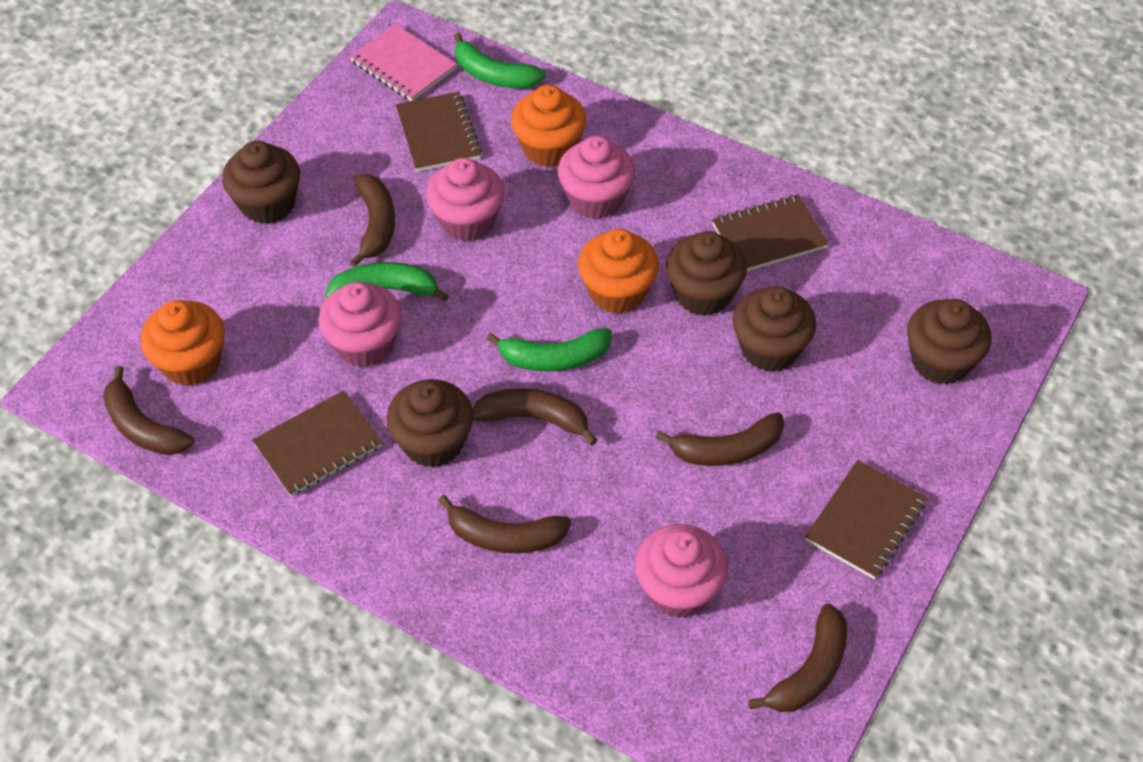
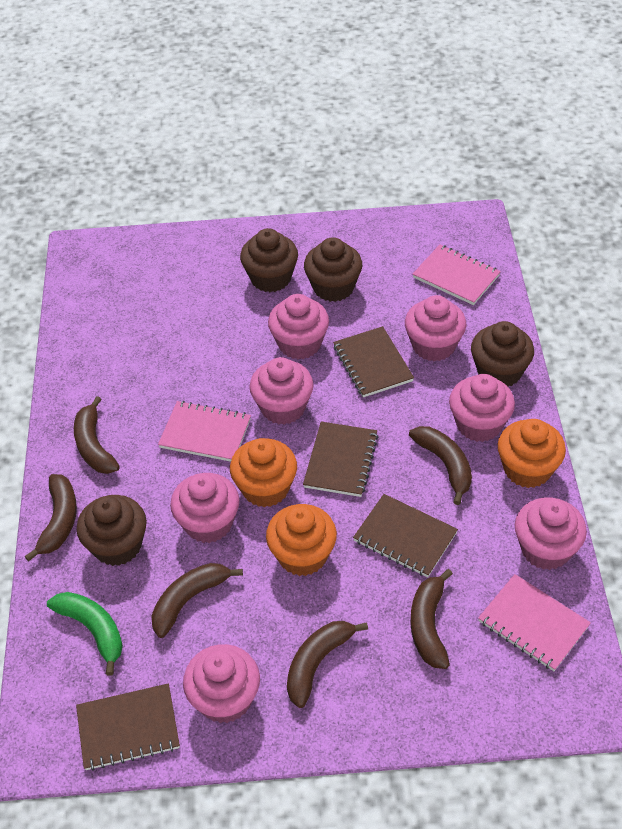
brown cupcake: [222,141,300,224] [387,379,474,468] [666,231,747,316] [733,286,816,372] [907,299,991,385] = 5 -> [77,495,147,566] [240,228,298,292] [304,237,362,302] [471,321,534,386] = 4
green banana: [325,262,449,302] [454,33,546,89] [486,328,612,372] = 3 -> [47,592,123,676] = 1
pink cupcake: [318,282,402,367] [426,158,504,242] [558,136,635,219] [635,524,728,618] = 4 -> [170,473,240,543] [183,644,260,723] [250,357,314,425] [268,294,329,359] [405,295,466,362] [449,374,515,442] [515,497,587,570] = 7
pink notebook: [350,24,457,101] = 1 -> [158,401,251,462] [413,244,501,305] [478,574,591,671] = 3

